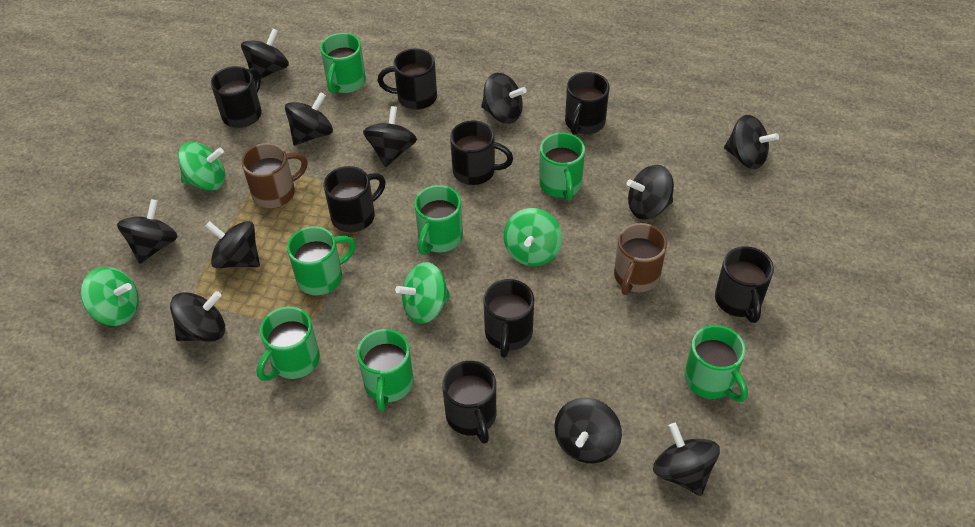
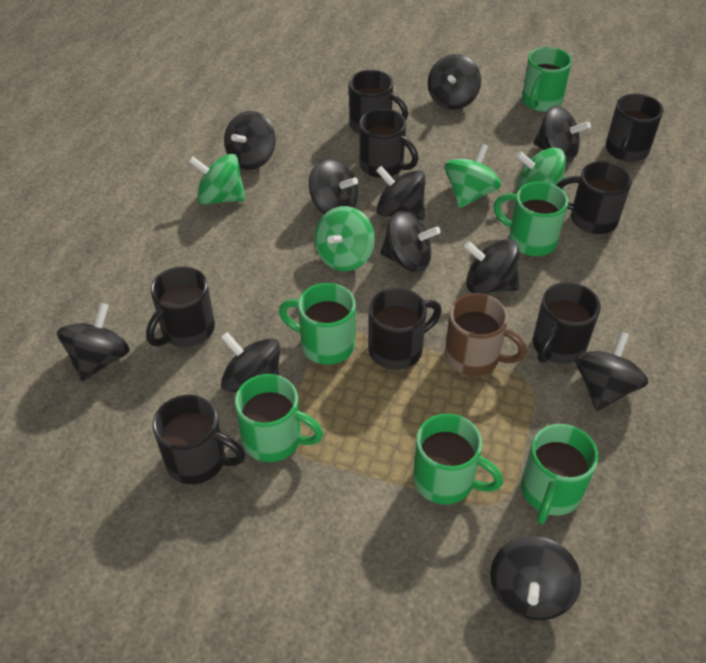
brown mug: [241,143,308,208] [614,223,667,295] = 2 -> [445,293,527,376] = 1
green mug: [256,307,320,381] [287,226,356,295] [320,33,366,94] [357,329,414,412] [414,185,463,255] [539,133,585,201] [684,325,748,402] = 7 -> [235,374,323,462] [279,283,356,365] [413,413,503,505] [494,182,568,256] [521,424,599,524] [522,47,572,112] = 6

